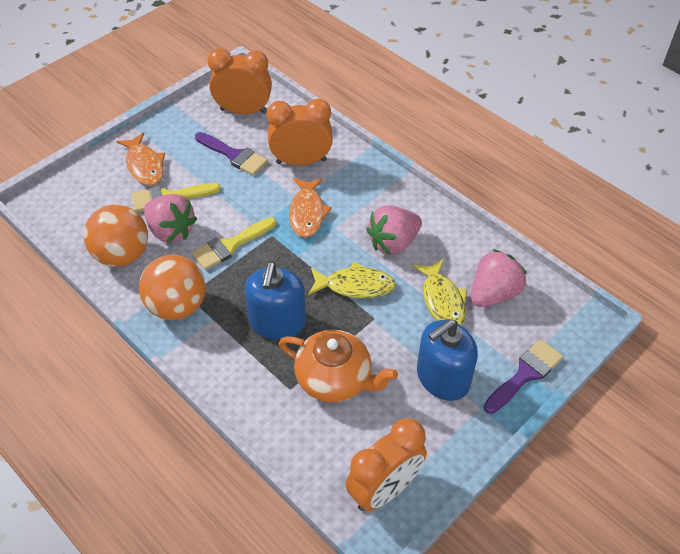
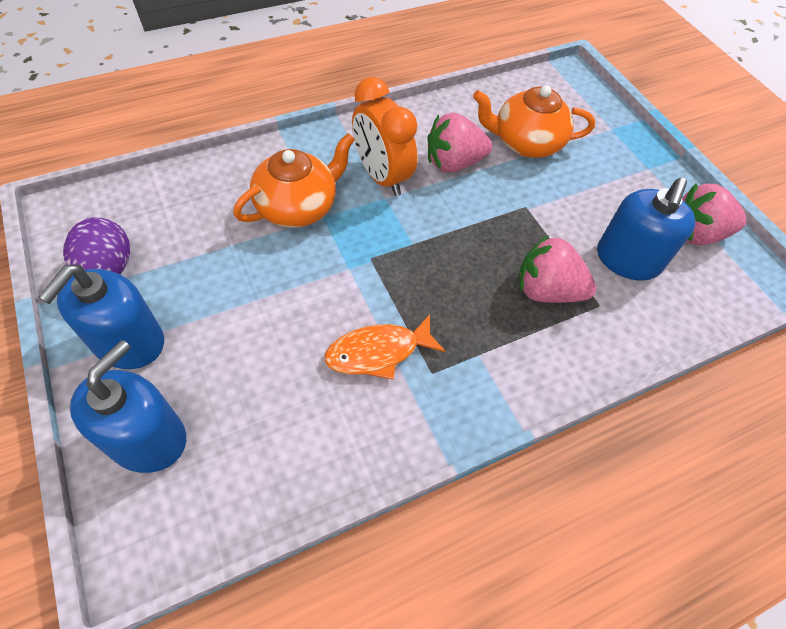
blue soap dispenser: [244,262,306,340] [417,319,478,401] = 2 -> [38,265,164,369] [70,340,186,473] [597,178,695,281] = 3
orange ball: [84,205,148,267] [139,255,206,320] = 2 -> none = 0
orange clock: [208,48,272,114] [267,99,333,166] [345,418,427,511] = 3 -> [352,77,417,196] = 1
orange fish: [116,132,165,186] [289,178,332,238] = 2 -> [324,314,445,380] = 1
orange teapot: [279,330,398,402] = 1 -> [233,133,355,228] [473,85,595,158] = 2
purple brush: [195,132,268,175] [484,339,563,414] = 2 -> none = 0
purple egg: none = 0 -> [63,217,130,274] = 1
yellow brush: [132,183,221,212] [192,217,276,270] = 2 -> none = 0
yellow fish: [308,262,396,298] [413,259,467,326] = 2 -> none = 0

